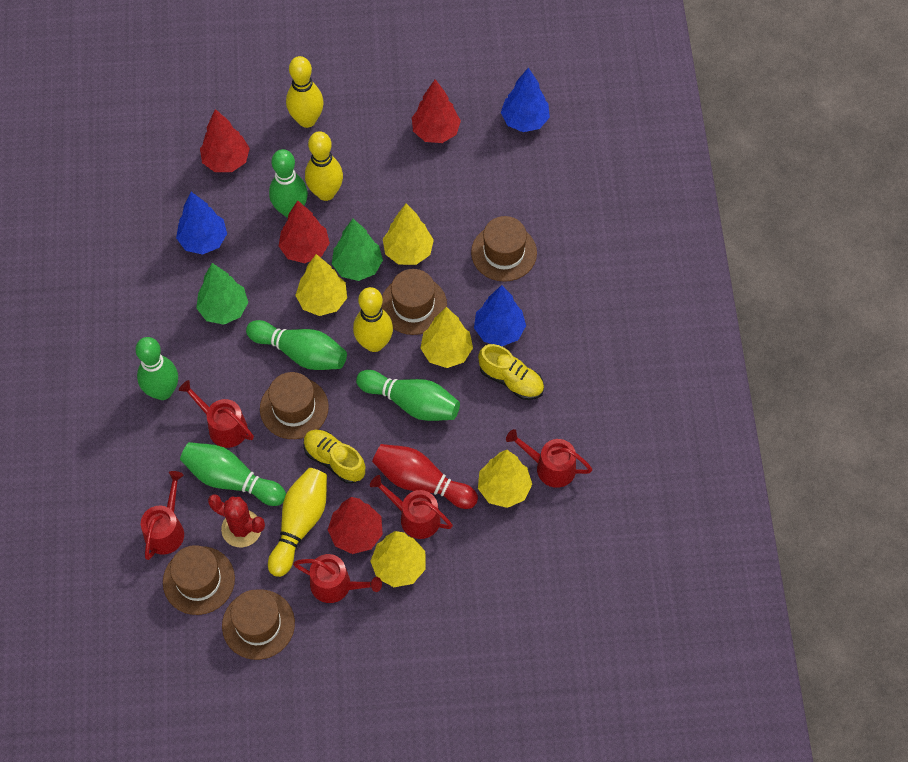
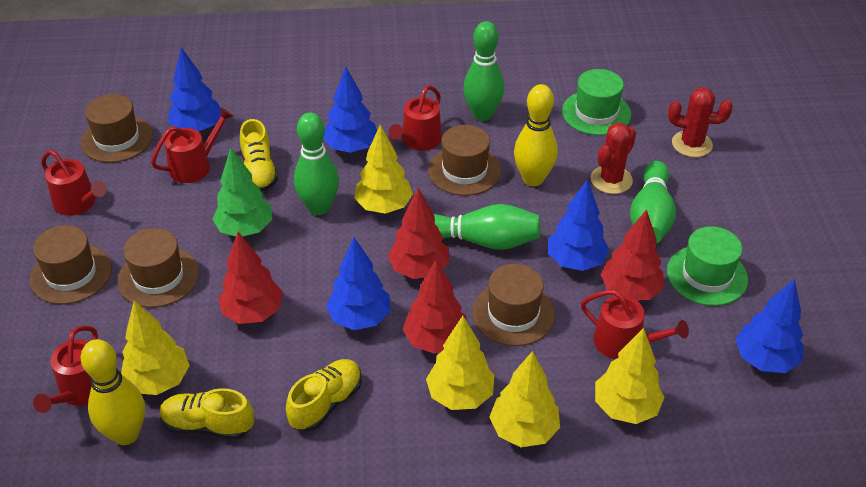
blue tree: [176,192,227,255] [474,285,526,346] [501,67,550,132] = 3 -> [168,47,221,133] [323,66,377,153] [326,237,391,330] [548,180,609,271] [736,279,804,373] = 5
green bowling pin: [135,337,178,400] [180,442,286,506] [246,320,347,370] [269,149,308,218] [356,370,460,421] = 5 -> [294,112,339,215] [434,204,541,250] [463,21,504,121] [630,161,676,243] = 4
green hat: none = 0 -> [562,69,631,135] [667,226,748,306] = 2
green tree: [196,263,248,325] [332,219,383,281] = 2 -> [212,148,272,236] = 1
red bowling pin: [372,444,478,509] = 1 -> none = 0
red cactus: [208,494,265,547] = 1 -> [591,122,636,194] [668,87,733,157] = 2
yellow bowling pin: [268,468,327,577] [286,56,324,128] [305,131,343,201] [353,287,393,352] = 4 -> [81,339,145,445] [514,84,558,186] = 2
yellow shoe: [303,430,365,484] [478,344,544,400] = 2 -> [160,388,254,440] [240,119,278,192] [286,359,362,431] = 3

